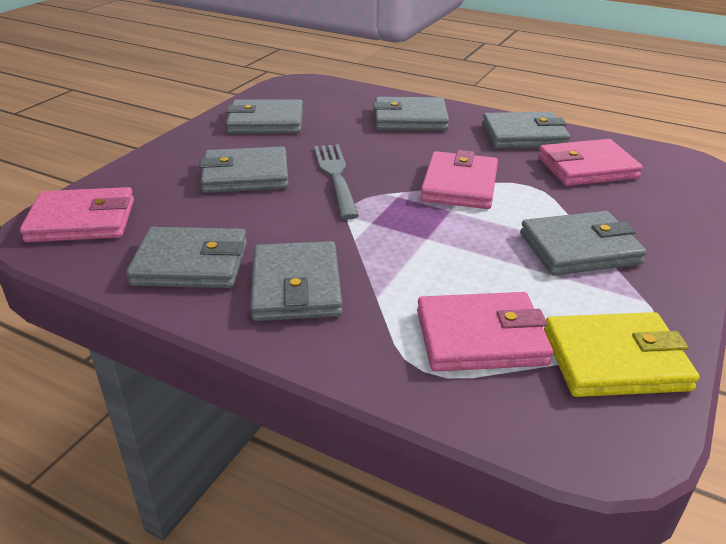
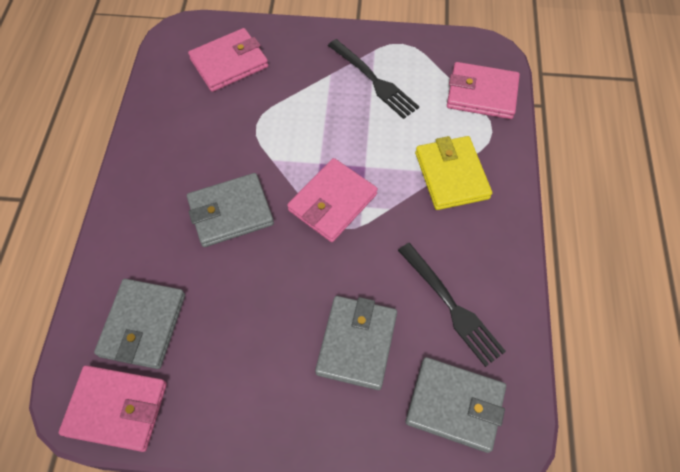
black fork: none = 0 -> [328,39,419,119] [398,243,506,367] = 2
grey fork: [314,144,359,219] = 1 -> none = 0
grey wallet: [126,227,247,288] [199,147,289,193] [226,99,303,134] [250,241,342,321] [373,97,449,131] [482,112,570,149] [520,211,647,276] = 7 -> [94,279,185,369] [187,173,274,247] [315,296,397,390] [405,357,506,453] = 4

